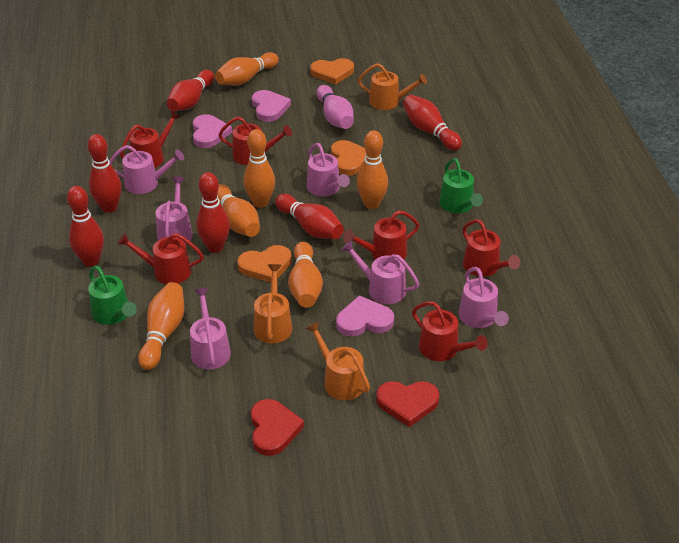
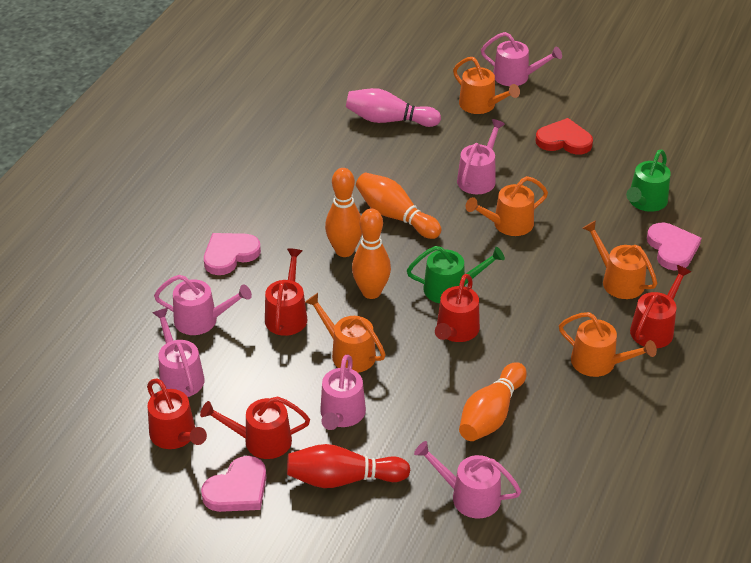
orange bowling pin: [138,282,184,370] [215,52,279,86] [217,184,260,237] [244,129,275,208] [288,242,323,308] [357,130,388,209] = 6 -> [325,168,362,257] [352,209,391,299] [356,172,441,239] [459,362,527,441] = 4
orange heart: [237,245,292,283] [310,58,354,85] [331,140,366,176] = 3 -> none = 0
orange watering can: [254,264,292,343] [305,321,370,400] [358,63,427,110] = 3 -> [305,293,386,373] [453,57,520,114] [466,176,548,236] [559,312,657,377] [582,221,657,299] = 5
red bowling pin: [67,186,104,267] [88,134,122,213] [167,70,214,111] [196,172,230,253] [275,194,344,239] [403,95,462,150] = 6 -> [287,444,410,488] = 1
red heart: [251,399,304,456] [376,381,440,427] = 2 -> [536,118,593,154] = 1
red watering can: [118,233,204,284] [120,111,180,168] [218,117,292,165] [343,210,419,259] [412,301,488,361] [462,219,520,277] = 6 -> [147,378,207,449] [200,397,310,459] [265,248,307,336] [435,274,480,342] [630,265,691,348] = 5

